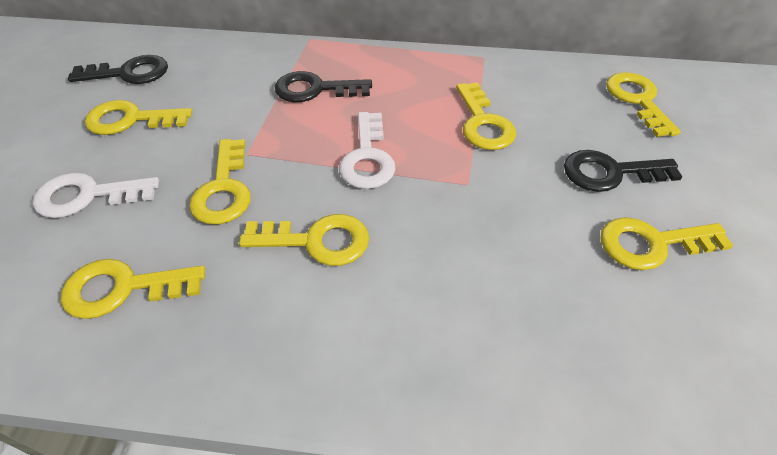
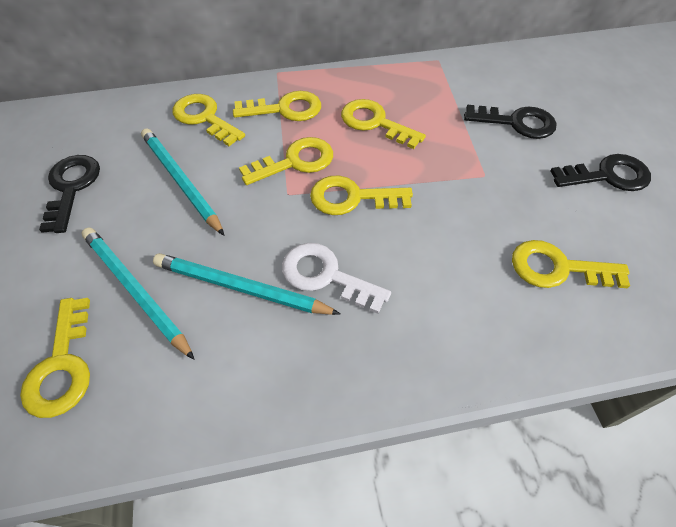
turquoise pencil: none = 0 -> [82,227,195,360] [141,128,224,236] [153,253,340,315] = 3
white key: [33,172,159,218] [339,112,396,189] = 2 -> [282,243,391,314] = 1

